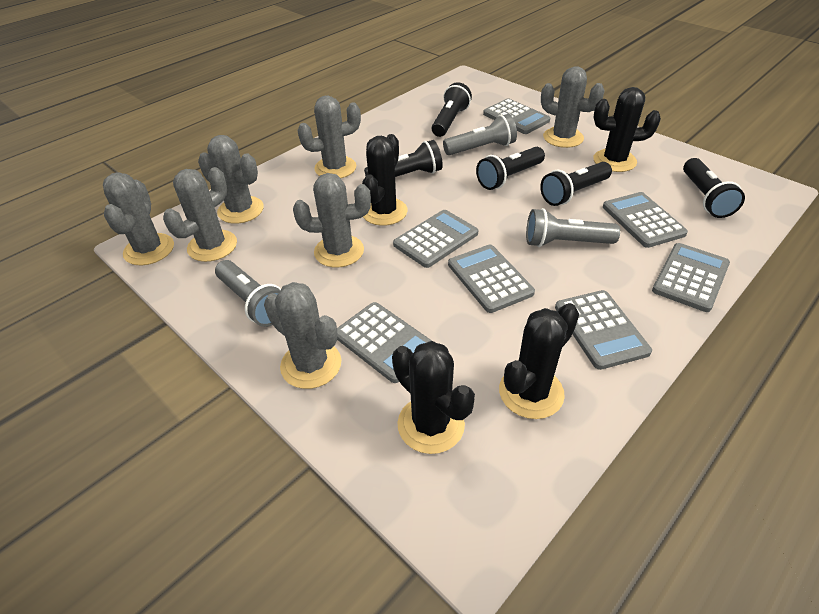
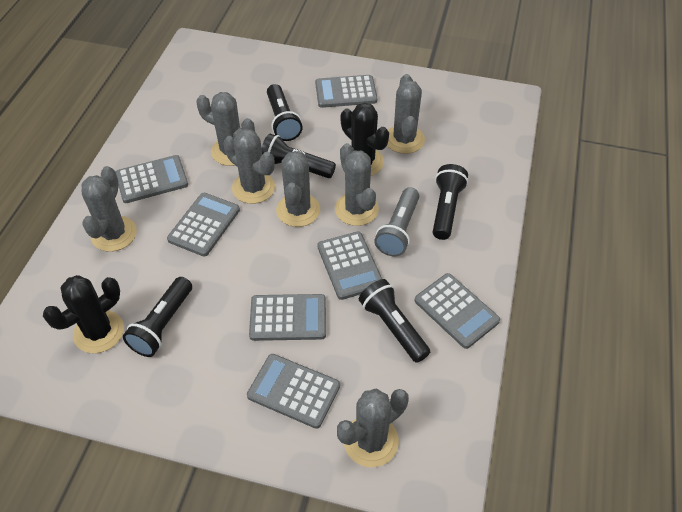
black cactus: [362,134,408,226] [392,341,475,454] [499,303,579,419] [593,87,661,172] = 4 -> [43,275,124,353] [341,103,389,176] = 2
grey flashlight: [215,260,281,327] [443,114,517,155] [526,208,620,247] = 3 -> [374,187,419,256] = 1

